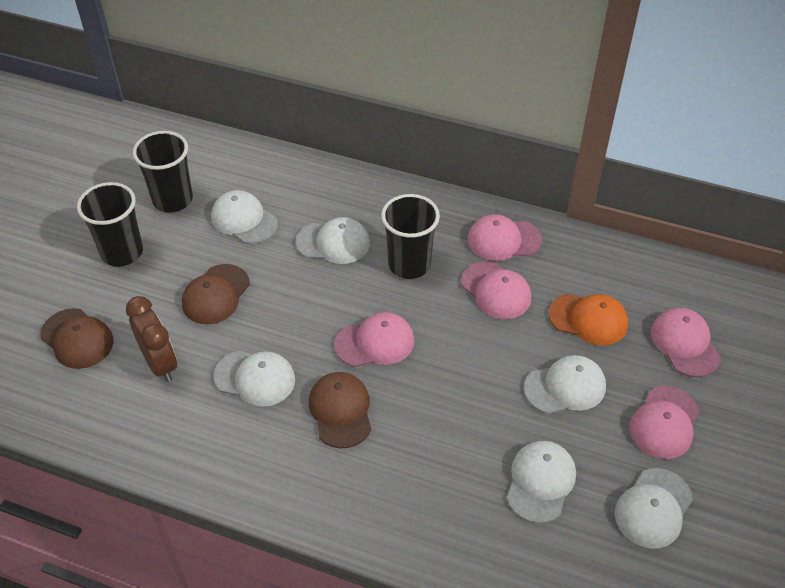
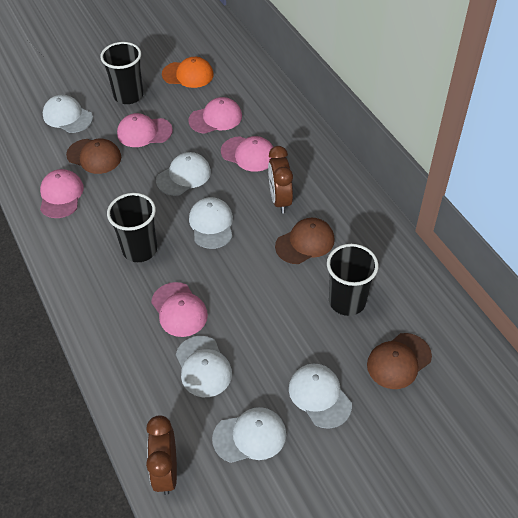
brown clock: [126,296,177,382] = 1 -> [146,415,177,495] [268,146,293,214] = 2

